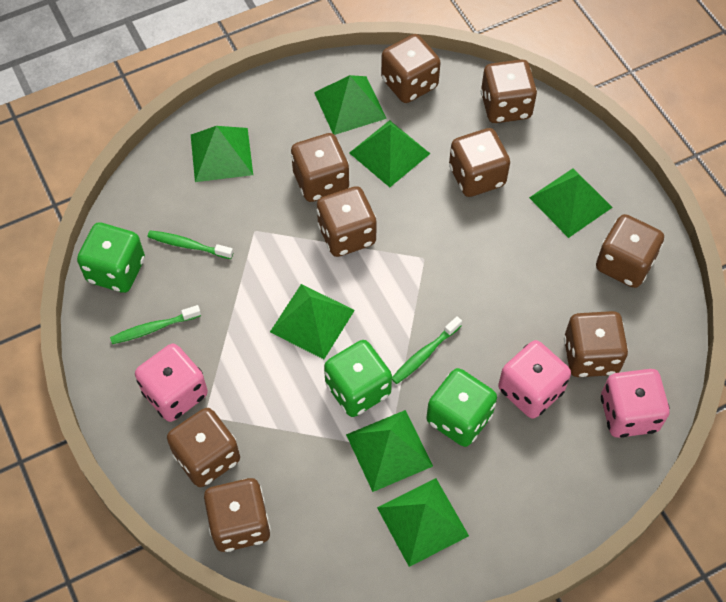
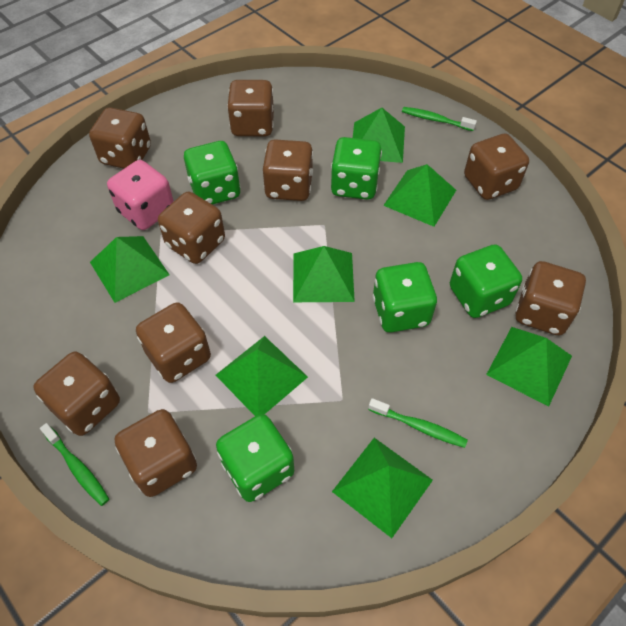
green dice: [77,223,145,293] [324,340,392,417] [426,368,497,447] = 3 -> [184,141,241,205] [216,414,294,502] [331,137,382,200] [373,262,437,333] [450,244,522,318] = 5
pink dice: [135,344,208,422] [498,340,571,419] [601,369,670,438] = 3 -> [107,160,174,230] = 1

